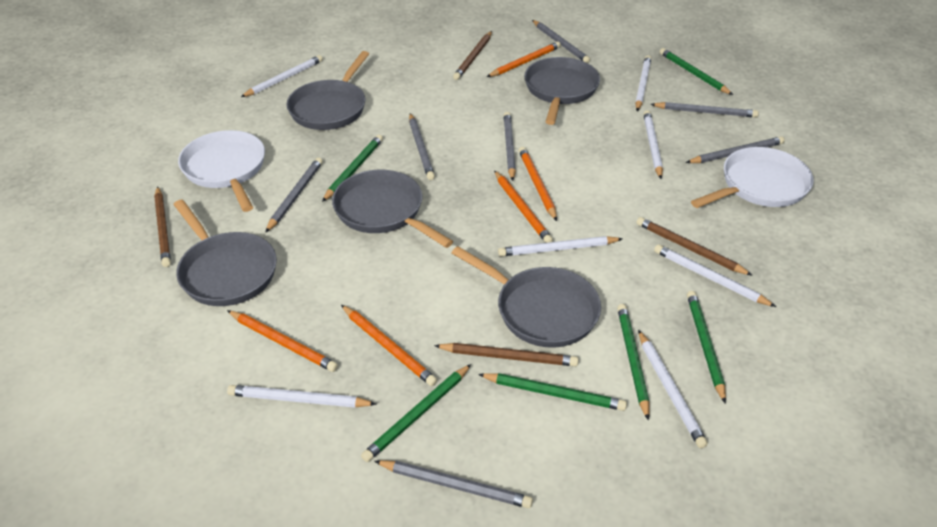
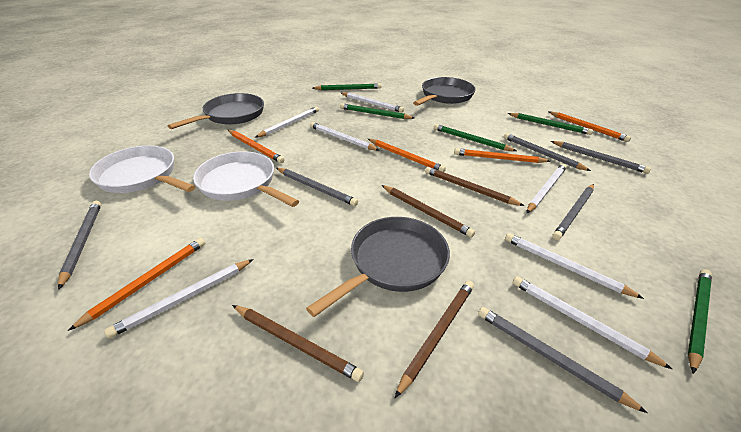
green pencil: [322,135,383,202] [361,364,471,462] [478,373,627,411] [617,304,650,421] [660,48,733,95] [687,291,726,404] = 6 -> [312,84,382,90] [340,103,414,119] [434,124,517,151] [507,113,593,135] [688,269,712,374] = 5
grey pan: [173,200,277,306] [286,51,369,130] [332,170,453,248] [452,246,601,348] [524,57,600,125] = 5 -> [168,93,264,129] [306,217,450,317] [413,77,476,106] = 3
grey pencil: [265,158,323,233] [374,460,533,508] [409,113,435,180] [504,112,516,181] [532,20,590,63] [650,102,759,118] [686,136,785,163] = 7 -> [58,201,101,290] [276,168,358,206] [478,307,647,413] [504,133,591,171] [551,141,651,174] [552,184,594,240] = 6

